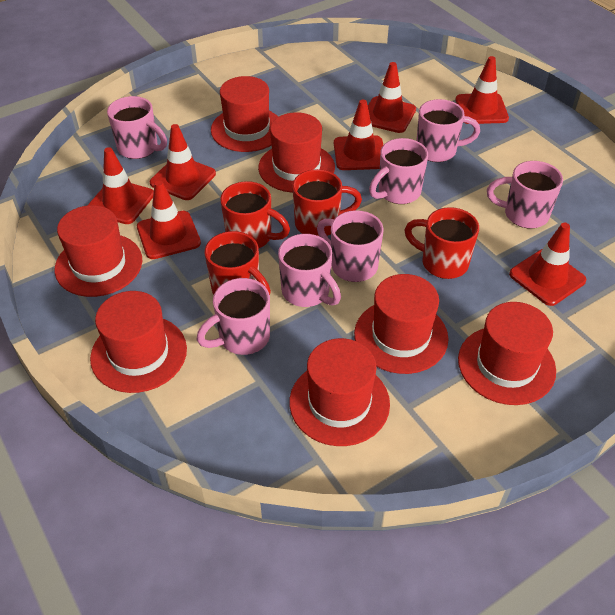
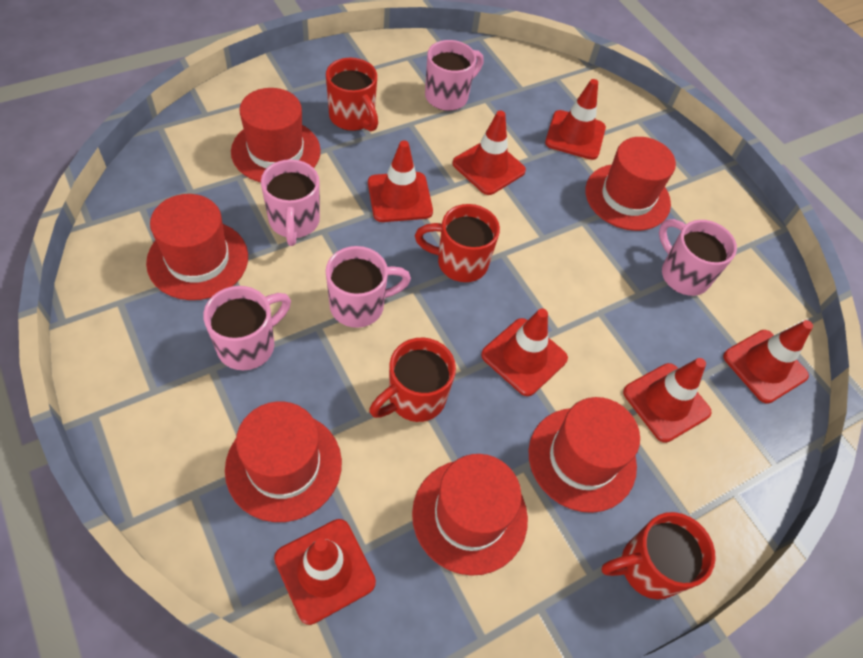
pink mug: [107,96,167,159] [196,278,270,355] [278,234,341,307] [317,210,384,282] [369,138,428,204] [416,99,480,162] [487,161,563,229] = 7 -> [203,286,291,370] [261,159,320,246] [326,246,411,328] [425,40,484,111] [659,219,737,296] = 5
red hat: [55,205,142,297] [90,291,187,393] [211,76,278,152] [258,112,335,193] [289,338,390,446] [354,274,448,374] [458,302,556,405] = 7 -> [146,194,248,300] [225,401,342,522] [231,88,321,182] [412,454,528,576] [529,397,640,513] [585,137,676,231] = 6

